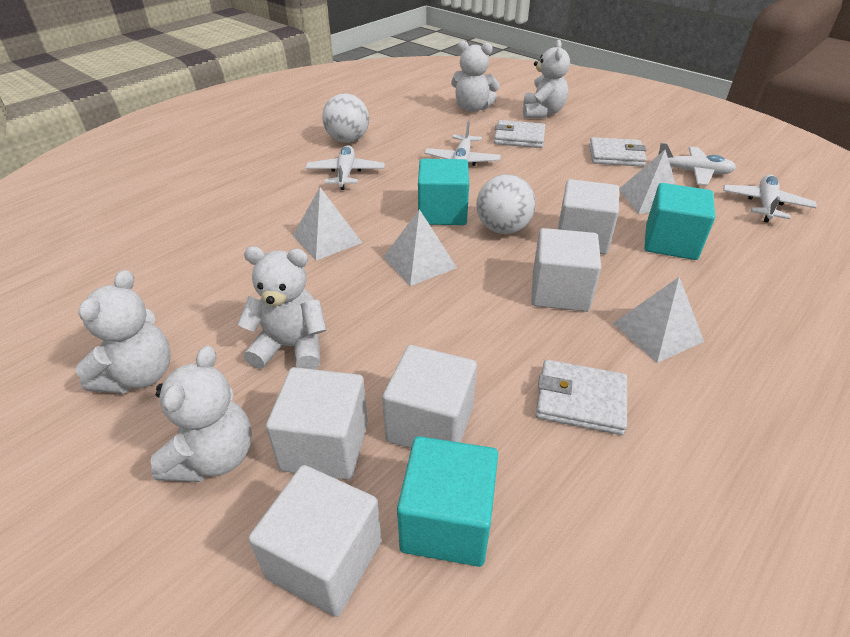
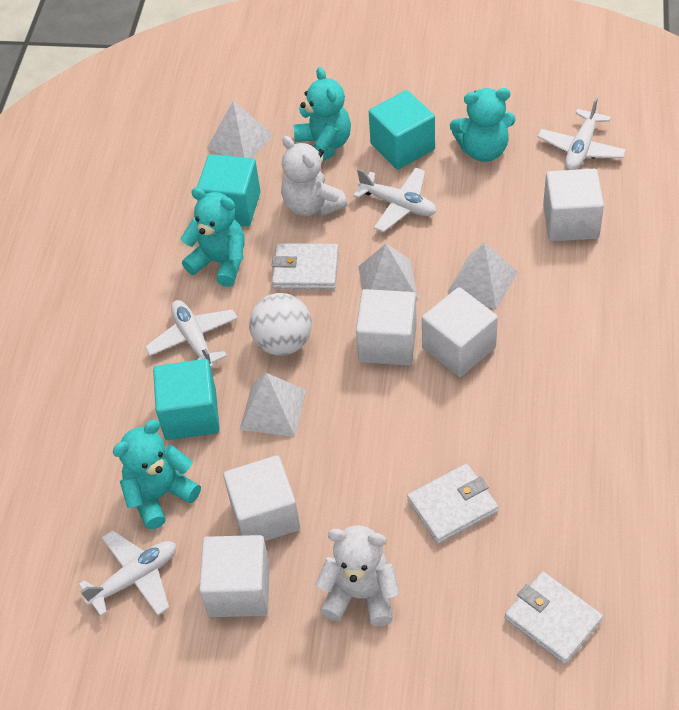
turquoise teddy bear: none = 0 -> [113,420,201,529] [181,187,244,287] [293,67,351,161] [450,88,516,162] = 4
white ball: [322,94,369,143] [476,174,536,234] = 2 -> [249,293,312,356] = 1
white teddy bear: [75,270,171,394] [150,346,252,482] [237,246,326,370] [451,41,500,112] [523,40,570,118] = 5 -> [281,136,347,217] [315,525,399,626] = 2

